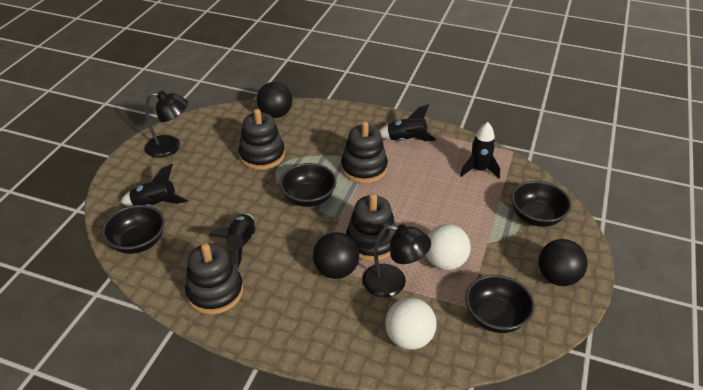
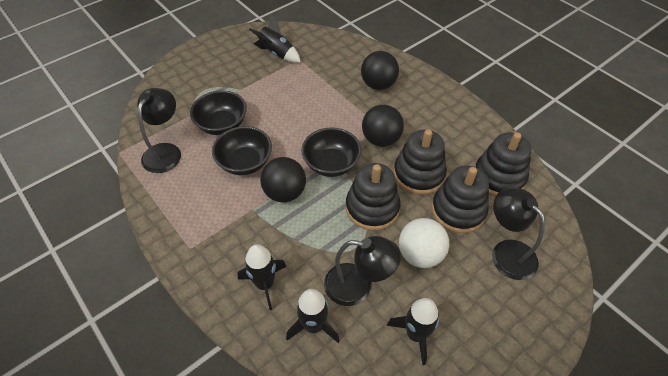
black bowl: [102,205,165,254] [279,163,336,207] [465,275,535,333] [511,181,571,227] = 4 -> [190,90,247,135] [212,126,272,175] [301,127,361,177] = 3
black lamp: [144,91,188,158] [362,224,431,298] = 2 -> [137,88,181,173] [324,236,401,306] [492,187,545,280] = 3
white ball: [385,298,437,350] [426,224,471,270] = 2 -> [399,218,449,268] = 1

